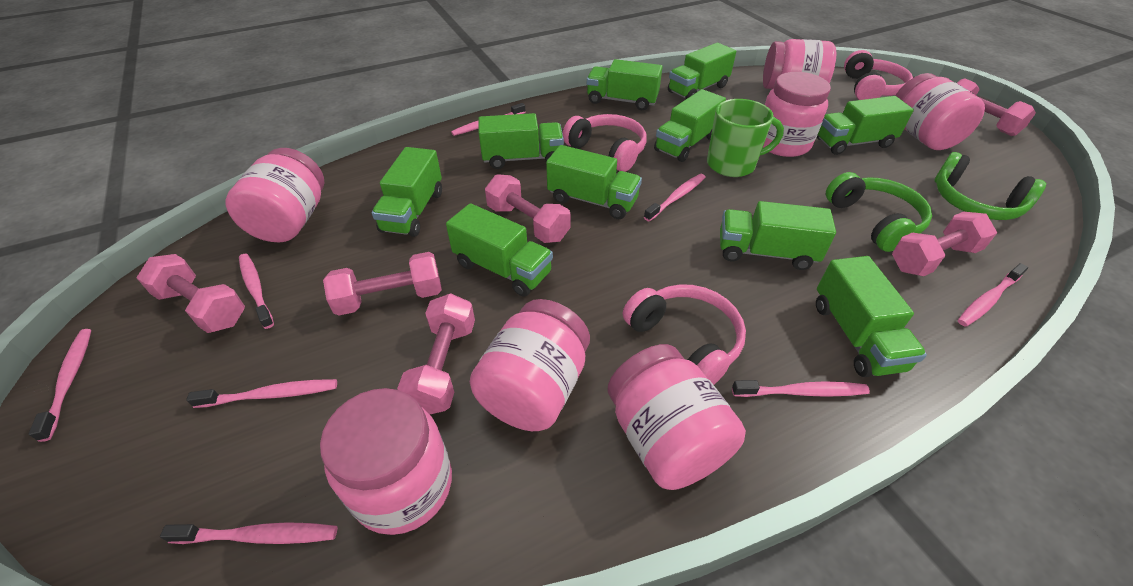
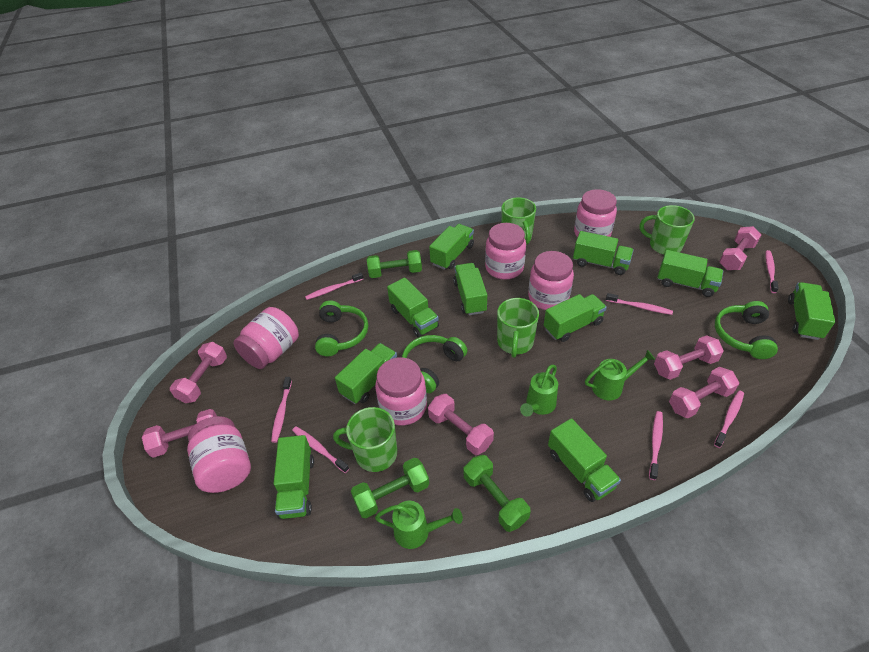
green dumbbell: none = 0 -> [351,458,429,518] [367,250,422,278] [464,455,531,532] = 3
green headphones: [826,172,932,252] [935,152,1046,220] = 2 -> [315,301,368,356] [402,335,467,393] [715,301,778,359] = 3
green mug: [707,99,784,177] = 1 -> [333,407,397,472] [497,298,539,358] [501,197,536,245] [640,205,695,255] = 4
green watering can: none = 0 -> [375,501,463,549] [520,365,558,417] [585,350,655,401] = 3
pink headphones: [563,114,647,172] [623,284,746,385] [844,50,913,100] = 3 -> none = 0
pink jar: [225,148,324,242] [320,388,452,535] [470,299,590,431] [608,344,746,490] [763,39,836,89] [763,72,831,157] [895,73,985,150] = 7 -> [187,416,251,493] [233,307,299,369] [375,357,427,426] [485,223,526,279] [528,251,574,310] [574,189,617,237] = 6
pink toothbrush: [28,329,91,442] [160,522,337,544] [186,379,337,408] [239,254,274,329] [451,103,526,136] [644,174,706,221] [732,380,870,397] [958,263,1028,327] = 8 -> [271,377,292,443] [292,426,349,473] [305,273,363,300] [606,293,673,315] [649,411,663,480] [714,391,744,448] [765,250,779,293] = 7

